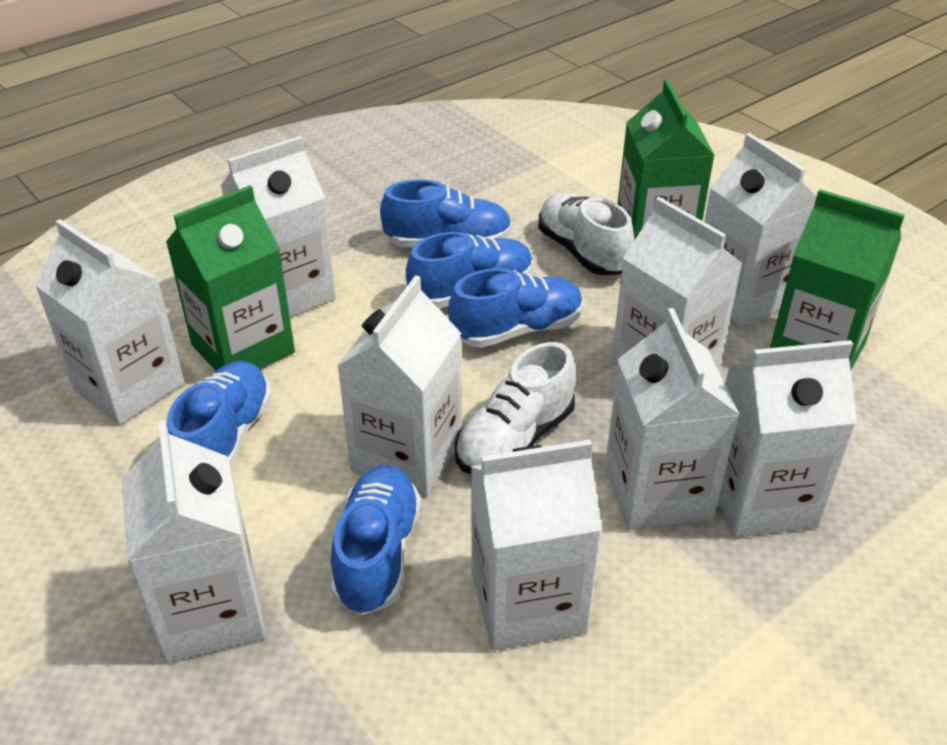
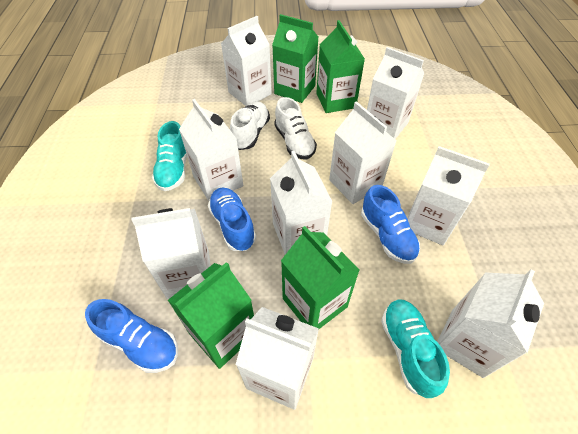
blue shoe: [167,361,272,467] [331,465,421,615] [380,179,512,247] [406,232,533,309] [448,268,583,348] = 5 -> [85,299,178,373] [208,188,256,251] [361,185,420,264] = 3
green carton: [166,185,295,371] [618,79,715,240] [770,189,905,370] = 3 -> [168,262,254,369] [272,14,318,103] [281,226,360,329] [316,20,365,113] = 4
turquoise shoe: none = 0 -> [152,121,187,191] [381,299,450,398] = 2

